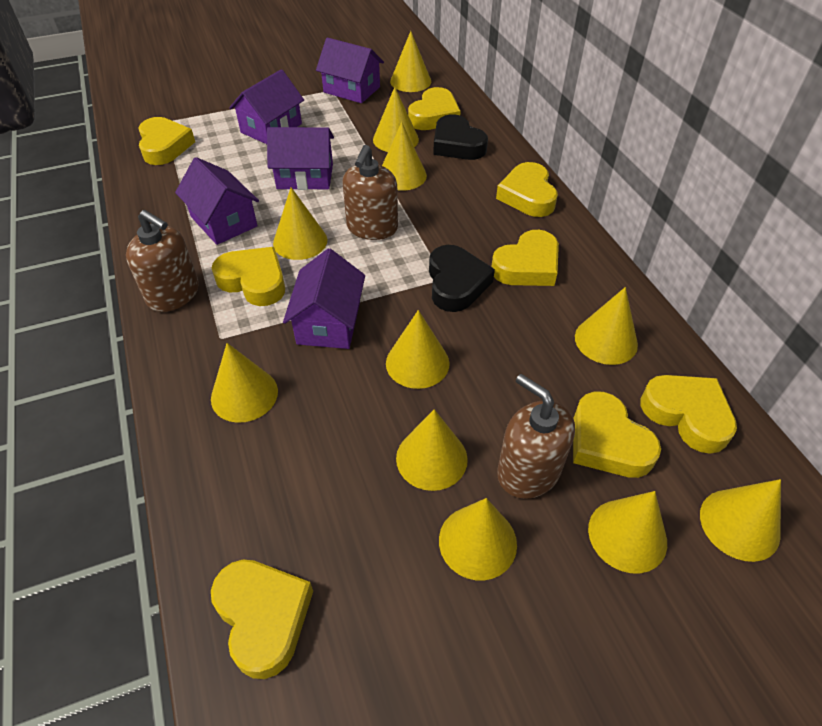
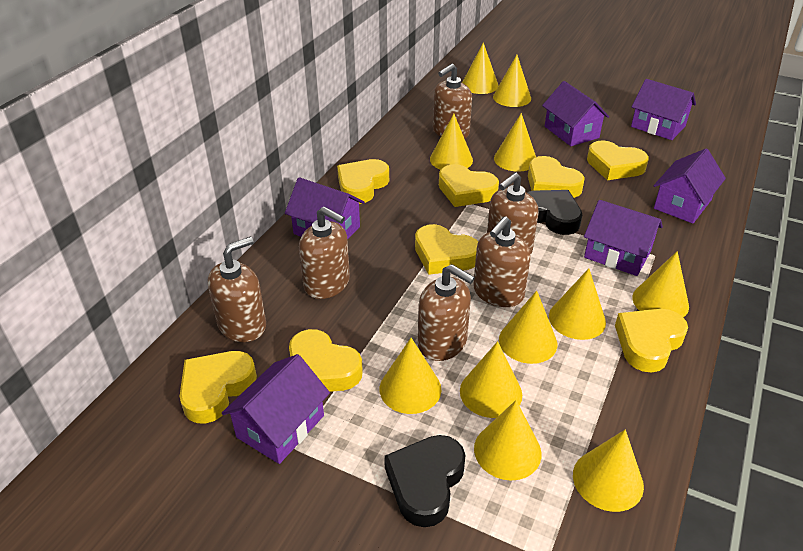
brown soap dispenser: [126,210,199,312] [342,145,398,240] [497,374,575,499] = 3 -> [208,237,266,342] [299,206,350,299] [418,264,475,361] [433,64,472,139] [473,216,531,307] [487,172,539,253] = 6
purple house: [175,157,259,245] [229,69,304,144] [267,127,334,190] [283,248,365,349] [316,37,384,103] = 5 -> [222,354,330,464] [285,177,365,240] [542,81,609,146] [584,200,663,276] [631,79,696,140] [653,149,726,224] = 6

